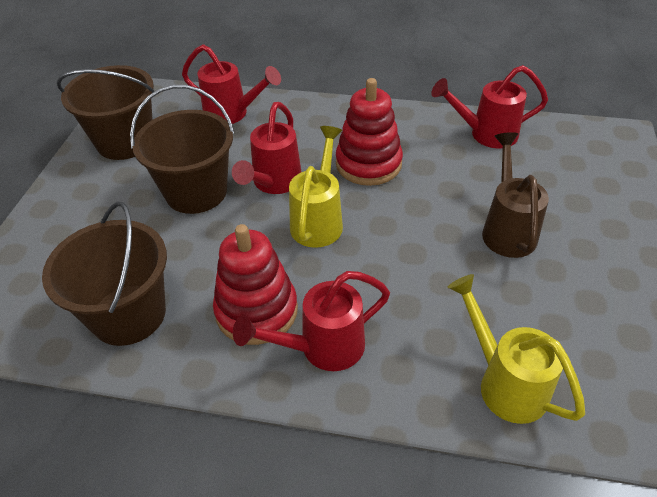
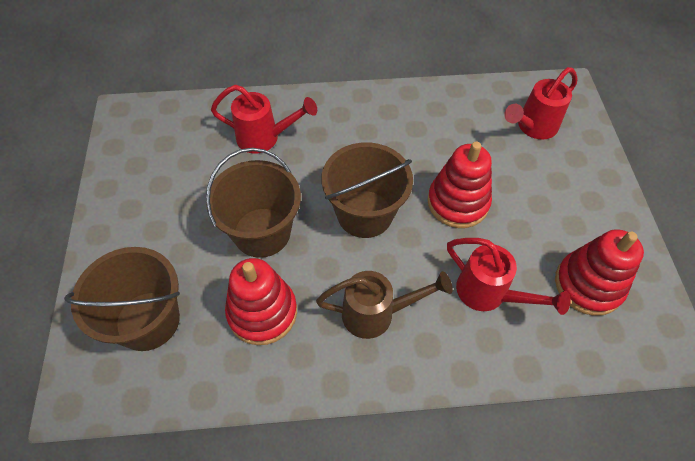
red stacking toy: [213,224,298,345] [336,78,403,186] = 2 -> [225,258,297,345] [427,142,492,228] [555,229,644,316] = 3
red watering can: [182,44,281,124] [232,102,302,194] [233,271,390,371] [431,65,548,148] = 4 -> [211,85,317,154] [447,238,571,315] [504,67,578,139] = 3
yellow watering can: [289,126,343,248] [447,274,585,424] = 2 -> none = 0

